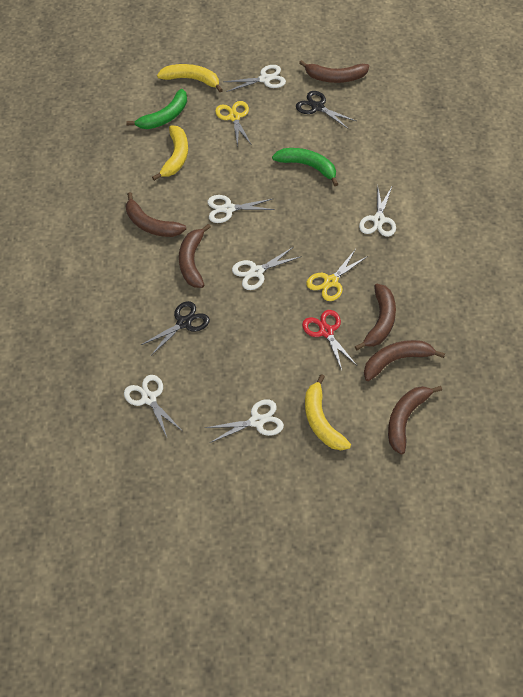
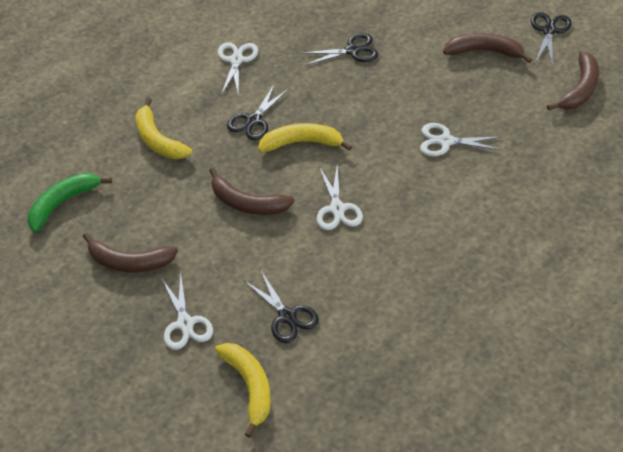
black scissors: [141,301,210,355] [296,91,356,129] = 2 -> [227,83,290,141] [245,271,319,343] [302,33,378,66] [531,12,572,66] = 4
brown banana: [126,192,186,237] [179,224,211,288] [299,60,369,83] [355,284,396,350] [364,340,445,381] [388,386,442,454] = 6 -> [83,233,178,273] [209,168,294,215] [443,33,532,63] [547,51,599,111] = 4
green banana: [126,89,187,129] [272,148,338,186] = 2 -> [28,173,112,233] = 1
red scissors: [302,310,356,370] = 1 -> none = 0
white scissors: [124,375,182,437] [205,399,284,443] [208,195,275,223] [223,65,286,92] [232,247,302,290] [359,184,396,237] = 6 -> [162,273,213,350] [218,42,258,97] [317,164,363,230] [420,123,502,156] = 4
yellow scissors: [215,101,251,147] [306,249,368,301] = 2 -> none = 0

